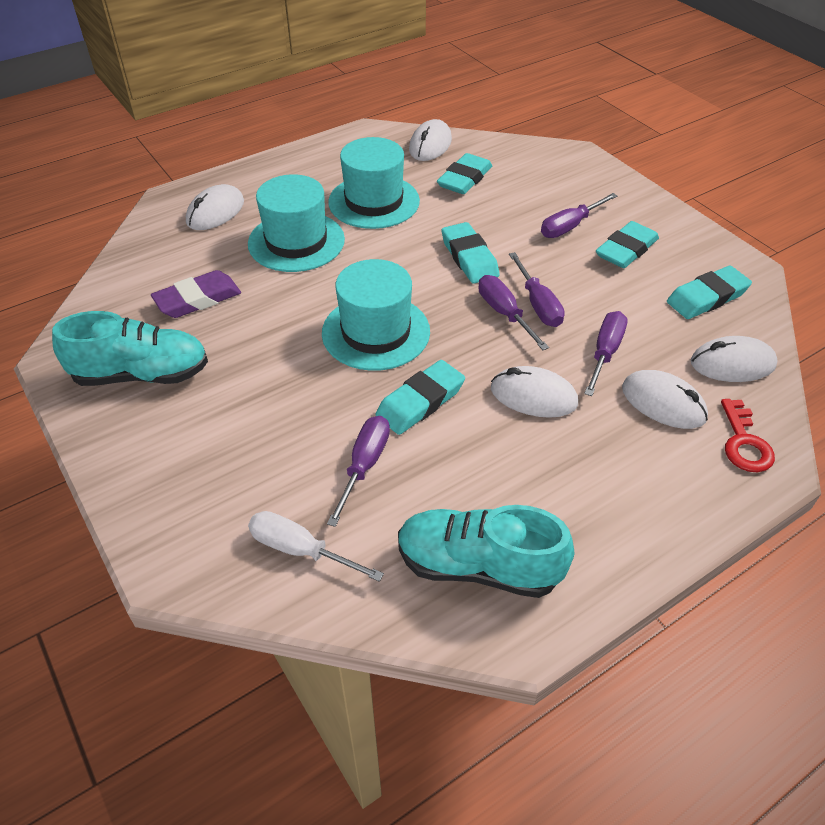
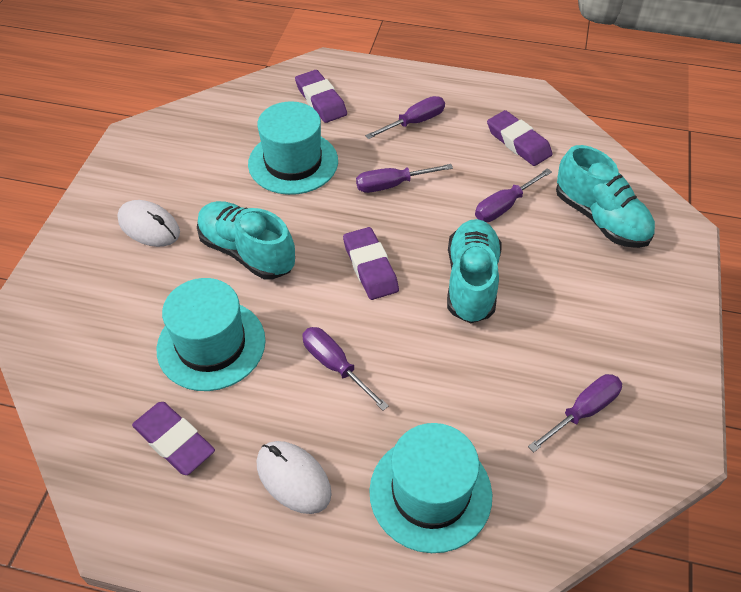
purple eraser: [151,270,241,318] = 1 -> [132,402,215,475] [295,70,347,123] [343,227,399,300] [487,110,552,166] = 4
red key: [721,399,775,472] = 1 -> none = 0
turquoise eraser: [375,360,465,435] [437,153,492,194] [441,222,500,284] [596,221,659,268] [667,266,752,319] = 5 -> none = 0
turquoise shoe: [52,311,208,386] [398,505,574,598] = 2 -> [197,201,295,279] [447,219,502,324] [556,145,655,248] = 3
white mouse: [186,184,244,230] [409,119,452,161] [491,366,578,418] [622,370,708,429] [691,336,778,382] = 5 -> [117,200,180,247] [257,441,332,514] = 2
white screwdriver: [248,511,384,582] = 1 -> none = 0

